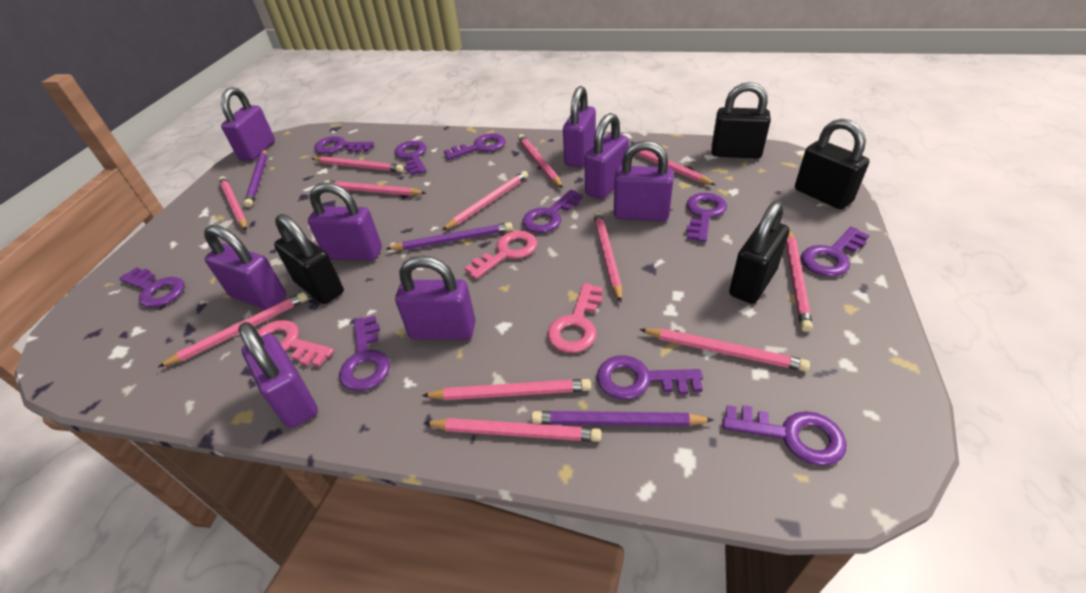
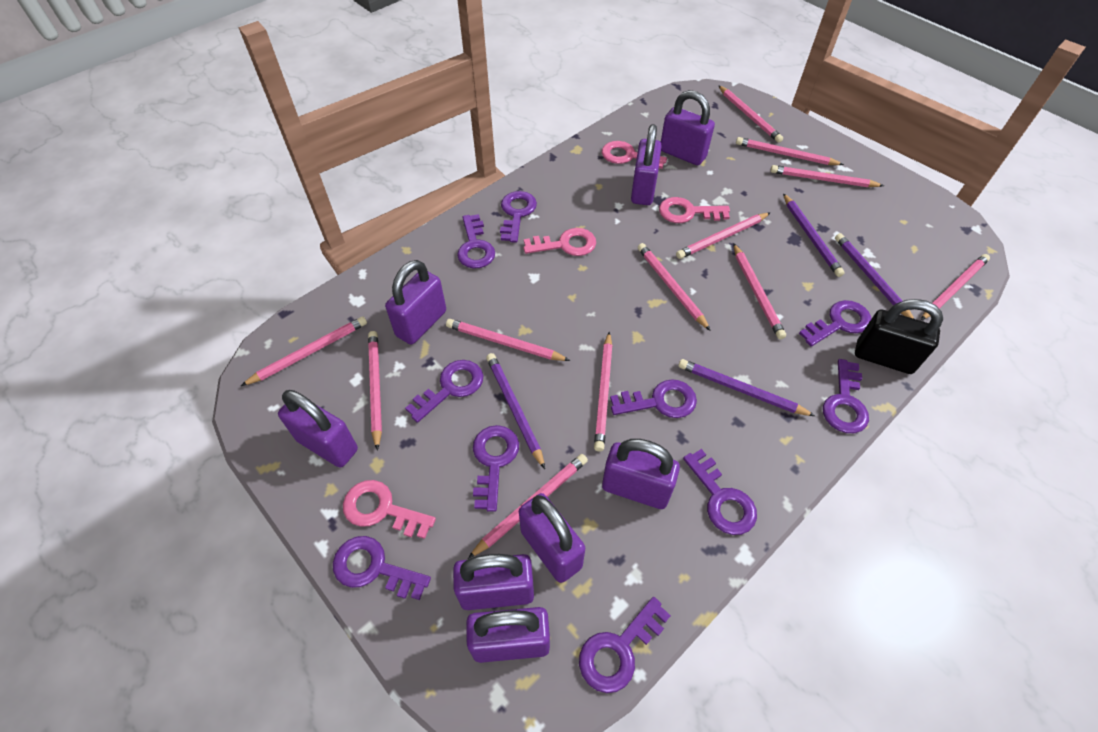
black padlock: [274,214,344,304] [712,82,771,159] [729,201,789,304] [795,119,869,209] = 4 -> [855,299,943,374] = 1
pink key: [257,320,334,367] [465,231,537,279] [547,283,603,353] = 3 -> [343,480,436,539] [524,228,596,256] [602,141,667,169] [659,197,730,223] = 4
purple pencil: [244,149,267,207] [386,222,513,250] [531,411,714,426] = 3 -> [486,353,545,469] [678,359,815,416] [783,193,845,277] [835,233,914,319] = 4

